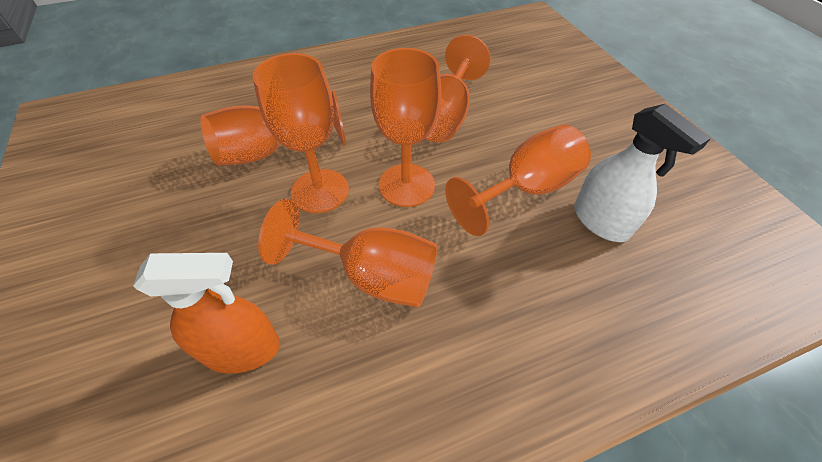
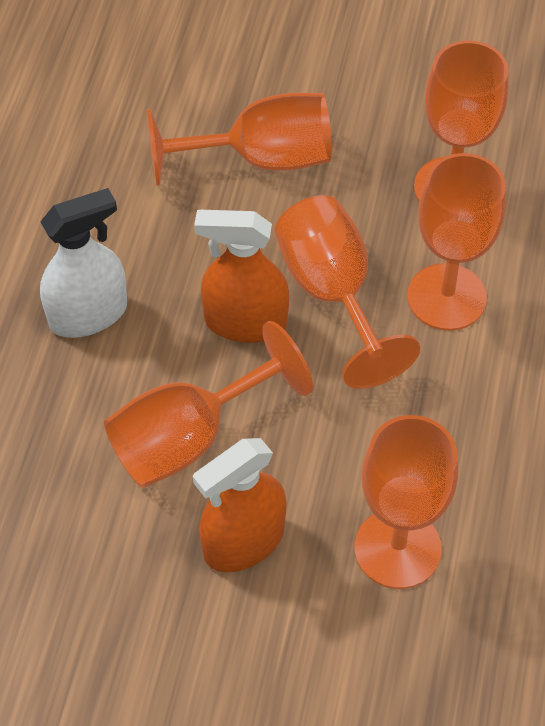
orange spray bottle: [133,253,280,374] = 1 -> [193,438,286,572] [194,210,289,343] = 2

